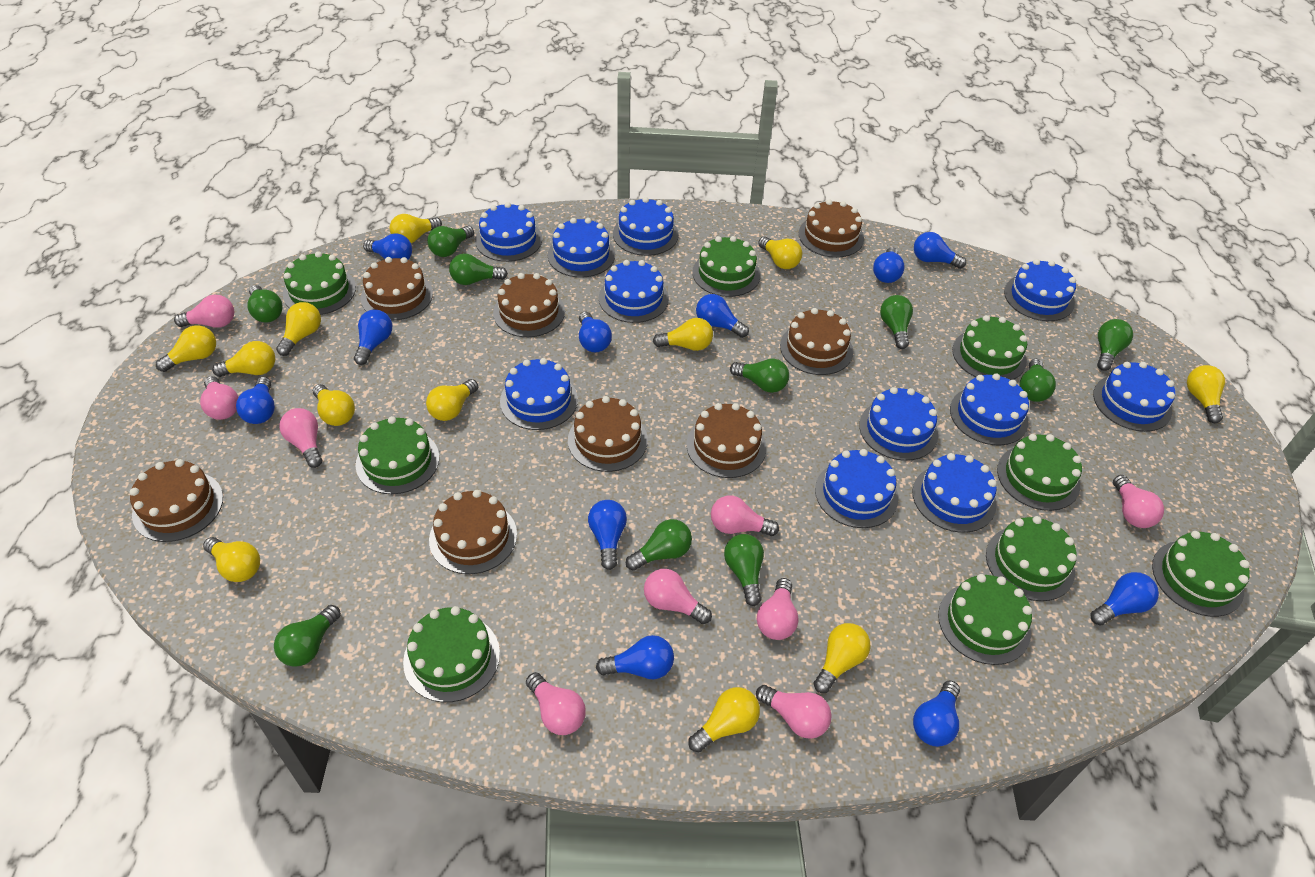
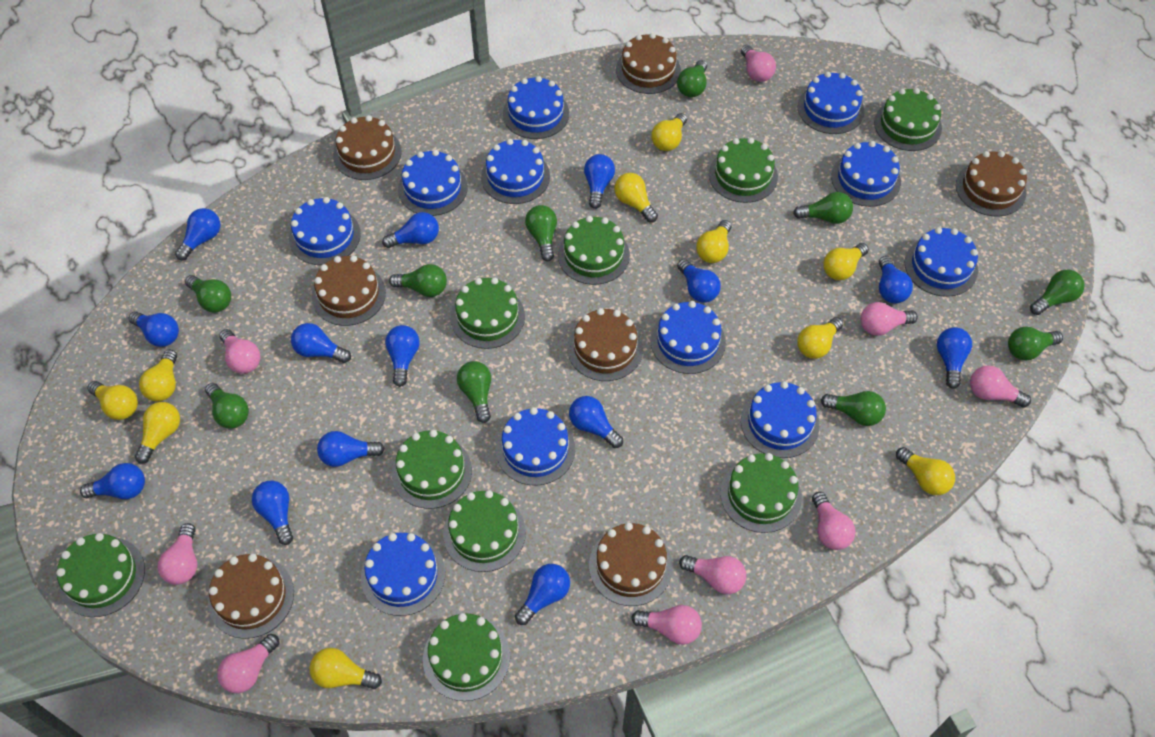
blue light bulb: [236,377,275,424] [354,310,392,365] [363,233,412,260] [579,312,612,352] [588,500,627,570] [596,635,674,679] [696,294,749,338] [873,247,905,283] [913,681,960,747] [914,232,966,269] [1091,572,1159,626] = 11 -> [80,463,145,499] [129,311,179,347] [175,208,220,261] [252,481,293,545] [291,323,351,363] [317,431,385,467] [382,212,439,248] [385,325,419,387] [515,564,570,625] [569,396,623,448] [584,154,615,209] [677,259,721,303] [879,256,913,303] [937,327,972,389] = 14
brown cake: [130,459,223,542] [361,257,433,320] [429,490,517,574] [493,273,565,337] [568,396,648,472] [687,403,766,478] [780,308,853,375] [799,199,864,258] = 8 -> [208,554,294,639] [312,255,386,326] [333,115,402,180] [568,308,643,381] [589,523,673,606] [616,33,681,94] [956,151,1027,217] = 7
yellow light bulb: [156,325,216,372] [203,537,260,582] [212,341,275,377] [276,302,321,356] [313,384,355,426] [390,214,442,243] [426,379,478,421] [653,318,713,351] [688,687,760,753] [758,236,802,269] [813,623,871,693] [1187,365,1225,423] = 12 -> [87,381,138,420] [135,402,180,464] [139,350,177,402] [309,648,382,689] [614,173,658,223] [651,113,687,151] [696,220,731,263] [797,317,843,359] [823,243,869,280] [896,447,955,495] = 10

